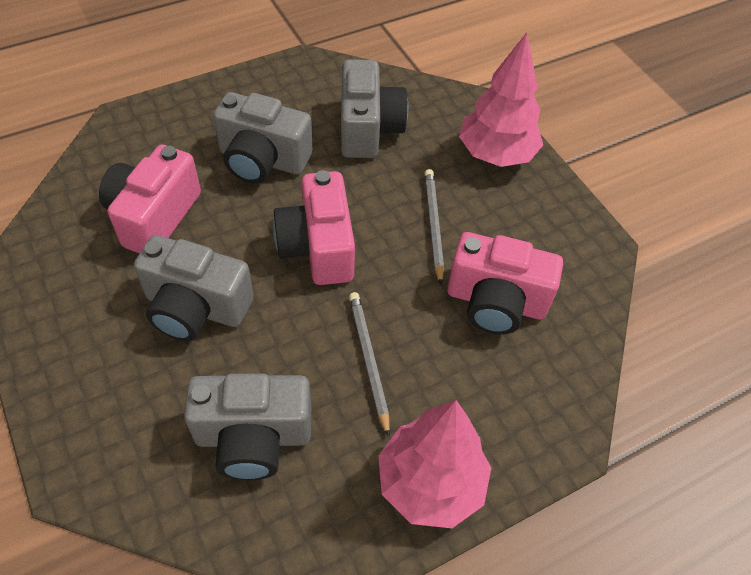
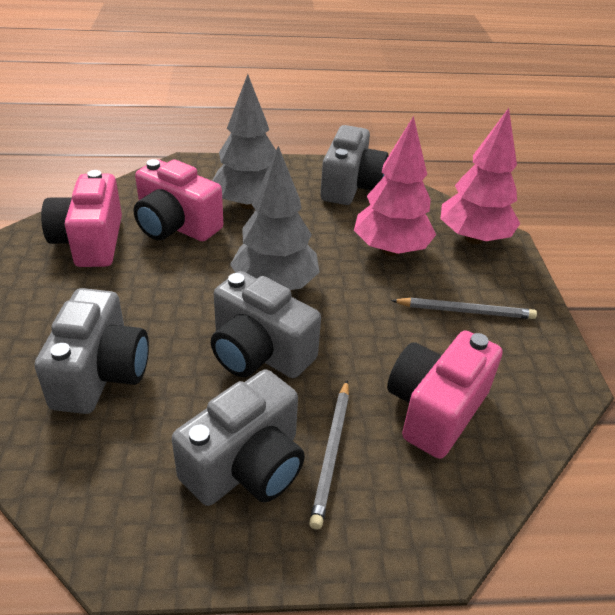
grey tree: none = 0 -> [212,74,276,209] [230,146,320,290] = 2

